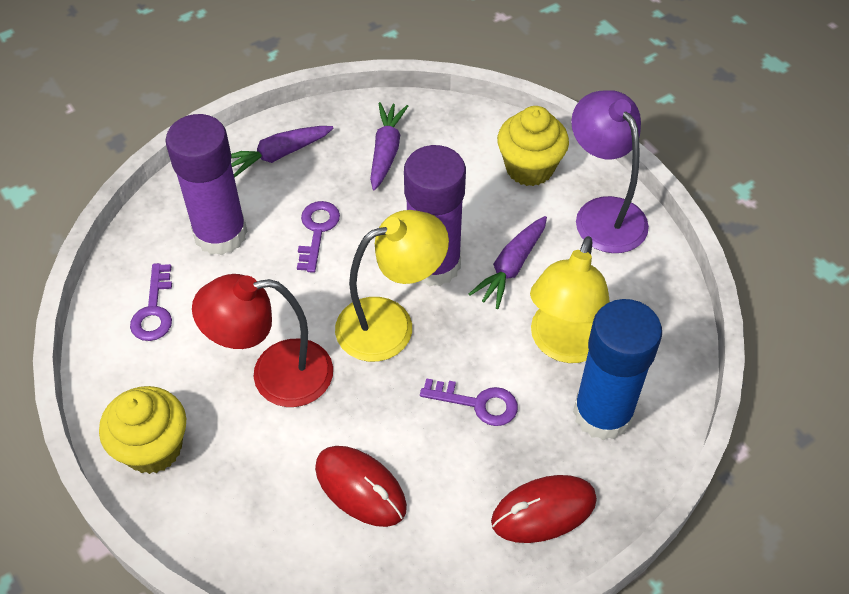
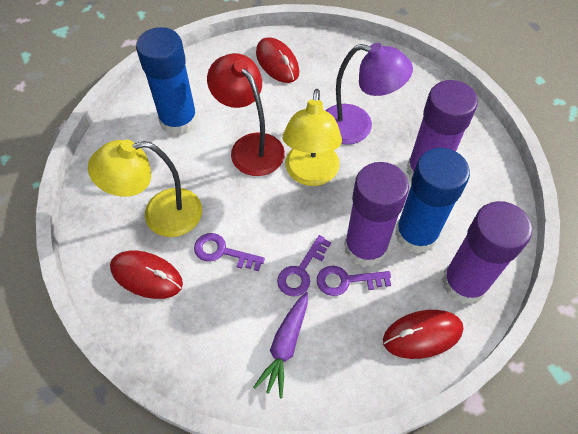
blue glue stick: [573,299,662,441] = 1 -> [136,27,198,136] [395,148,470,253] = 2
purple carrot: [231,126,333,178] [370,102,408,190] [469,216,547,309] = 3 -> [253,292,308,398] = 1
purple glue stick: [165,114,248,255] [404,145,466,287] = 2 -> [344,162,409,267] [407,80,478,180] [442,201,532,304] = 3
red mouse: [315,446,407,527] [491,475,597,543] = 2 -> [110,251,183,299] [256,37,299,83] [383,310,464,359] = 3
yellow cupcake: [99,386,186,474] [497,106,569,186] = 2 -> none = 0

